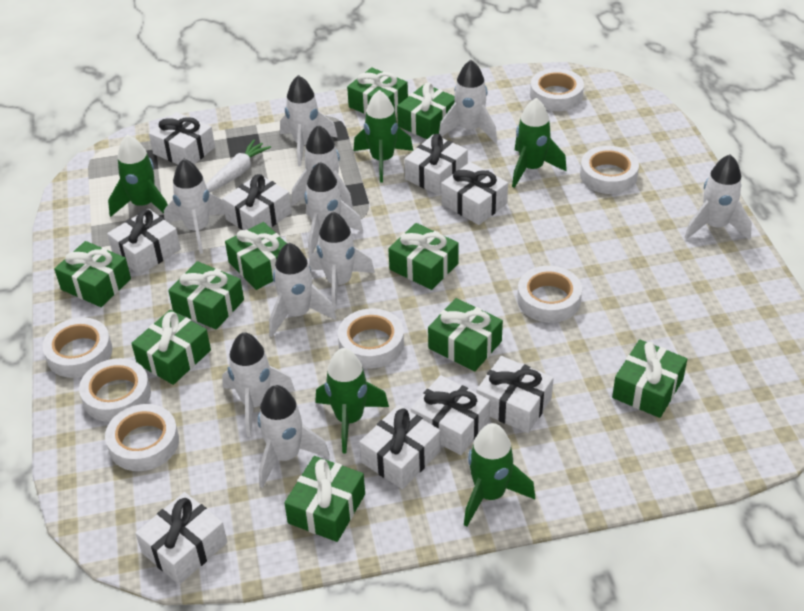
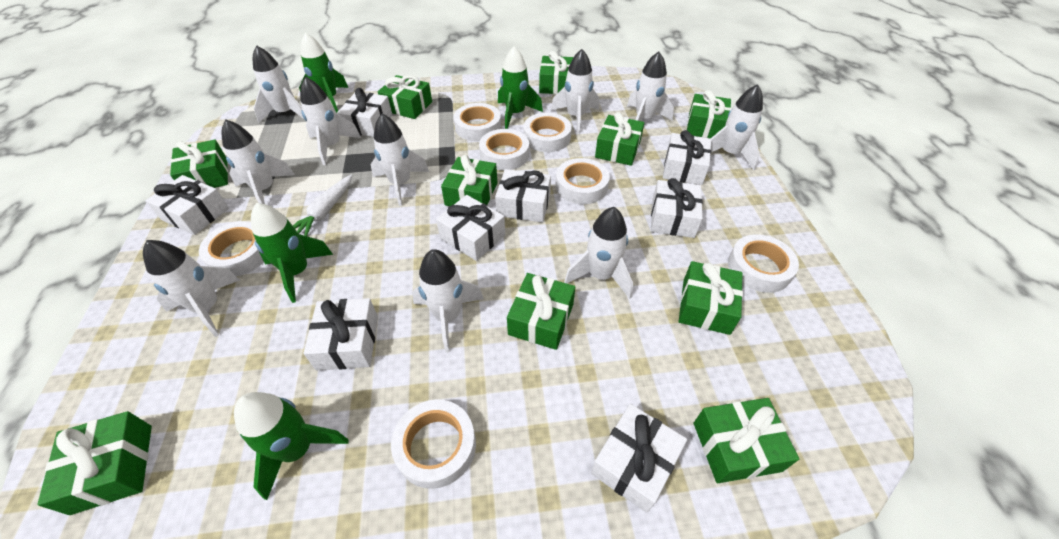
green rocket: [108,134,168,217] [315,348,389,454] [354,90,413,182] [464,423,535,527] [512,98,567,188] = 5 -> [234,392,349,500] [251,203,333,303] [299,32,349,113] [498,46,543,129] = 4
white gift: [107,209,181,275] [135,492,227,585] [149,112,215,164] [222,174,292,230] [360,405,441,489] [404,134,468,195] [411,375,490,455] [441,162,508,225] [476,356,554,433] = 9 -> [145,175,229,235] [304,298,378,370] [337,88,392,137] [436,195,505,261] [495,169,551,222] [591,404,687,513] [651,178,703,238] [663,130,711,185] = 8

